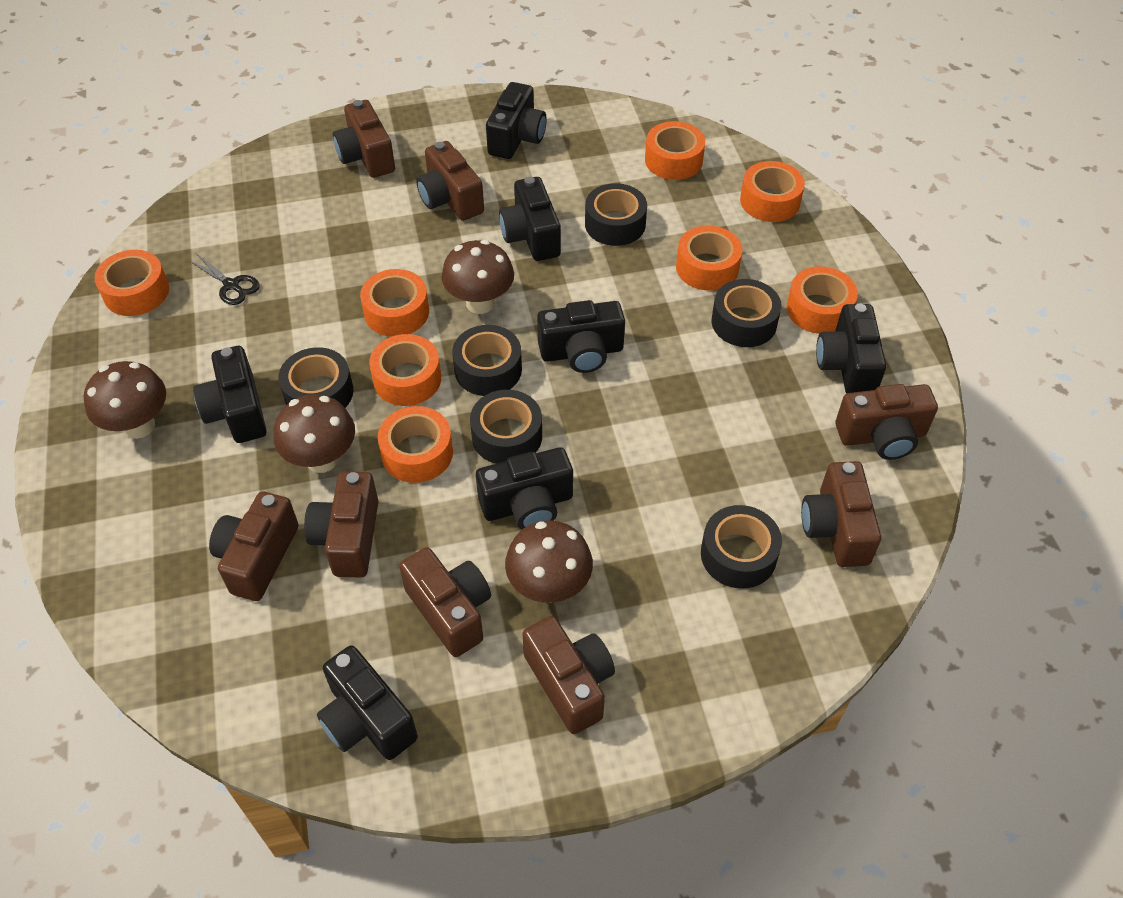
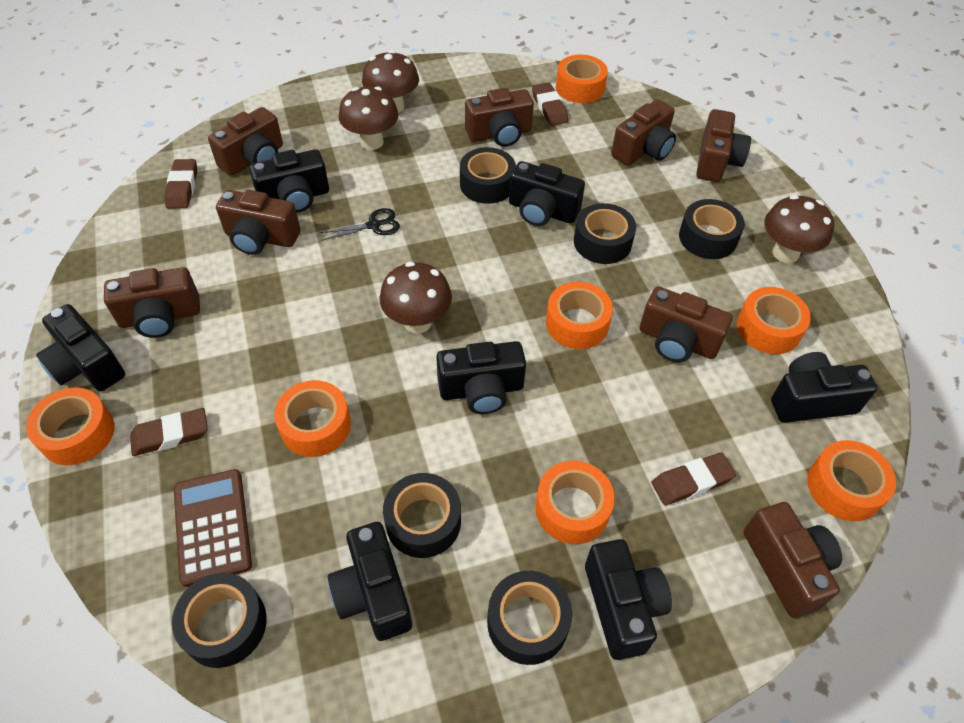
brown calculator: none = 0 -> [174,469,252,587] = 1
brown eraser: none = 0 -> [130,408,208,456] [164,159,197,209] [532,82,568,126] [651,452,736,505] = 4
orange tape: [94,250,169,316] [360,269,429,337] [369,334,441,406] [378,406,453,483] [645,121,705,180] [676,226,742,291] [740,161,805,222] [787,266,858,334] = 8 -> [26,387,115,465] [274,380,351,457] [535,461,615,544] [546,282,613,349] [556,55,608,103] [737,287,811,354] [807,440,896,521] = 7

